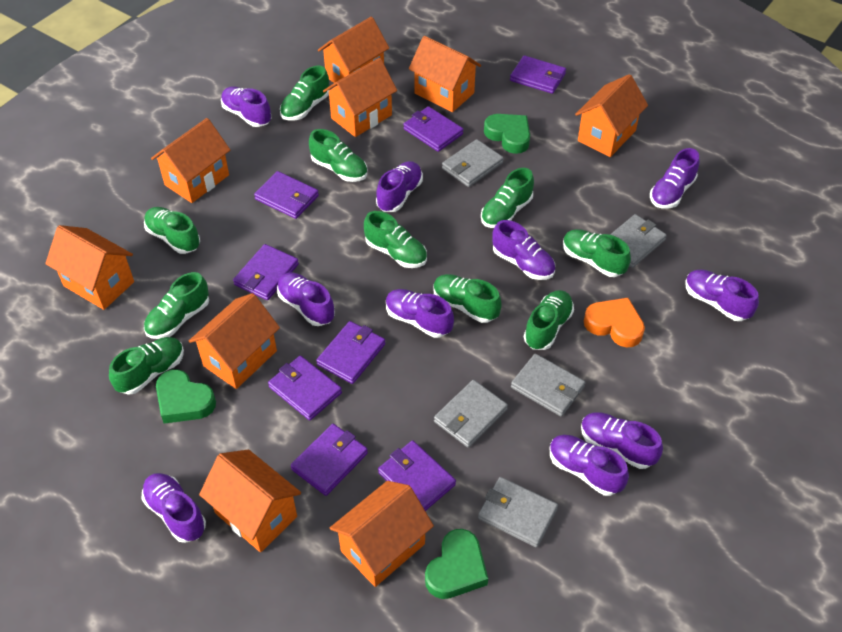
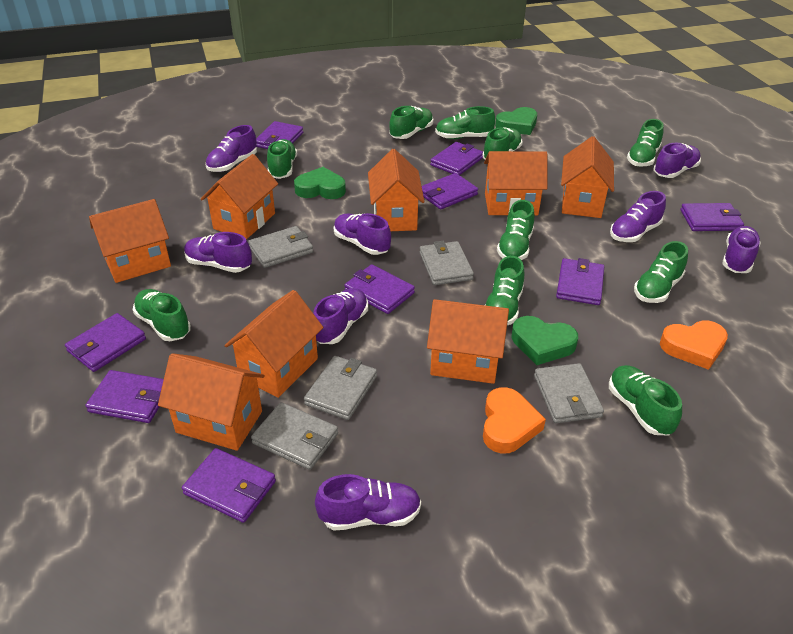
orange heart: [584,298,645,347] = 1 -> [483,387,546,454] [660,320,728,370] = 2
orange house: [45,225,134,310] [151,118,230,203] [189,293,280,389] [199,449,301,552] [318,17,389,83] [323,58,397,137] [330,481,434,587] [409,36,481,112] [575,74,648,157] = 9 -> [89,199,171,283] [158,353,264,451] [201,154,278,239] [225,290,323,398] [368,149,425,231] [427,299,509,384] [484,151,547,216] [561,136,614,218] = 8
purple shoe: [141,473,206,543] [221,86,272,127] [277,272,335,326] [376,161,423,212] [386,289,454,338] [492,220,555,280] [550,435,629,496] [581,412,663,469] [650,148,700,208] [685,269,759,321] = 10 -> [184,232,252,273] [206,125,257,172] [313,288,368,344] [315,474,421,530] [334,213,391,255] [610,191,666,242] [654,143,701,178] [722,226,761,273] = 8
purple wallet: [233,244,299,300] [254,171,319,219] [268,356,342,420] [291,424,368,496] [316,321,385,384] [378,440,456,511] [403,106,463,152] [510,55,566,94] = 8 -> [65,313,146,372] [85,370,164,423] [182,448,276,523] [256,121,303,149] [344,264,415,314] [422,173,478,210] [430,142,483,175] [556,258,604,305] [681,203,744,231] = 9

